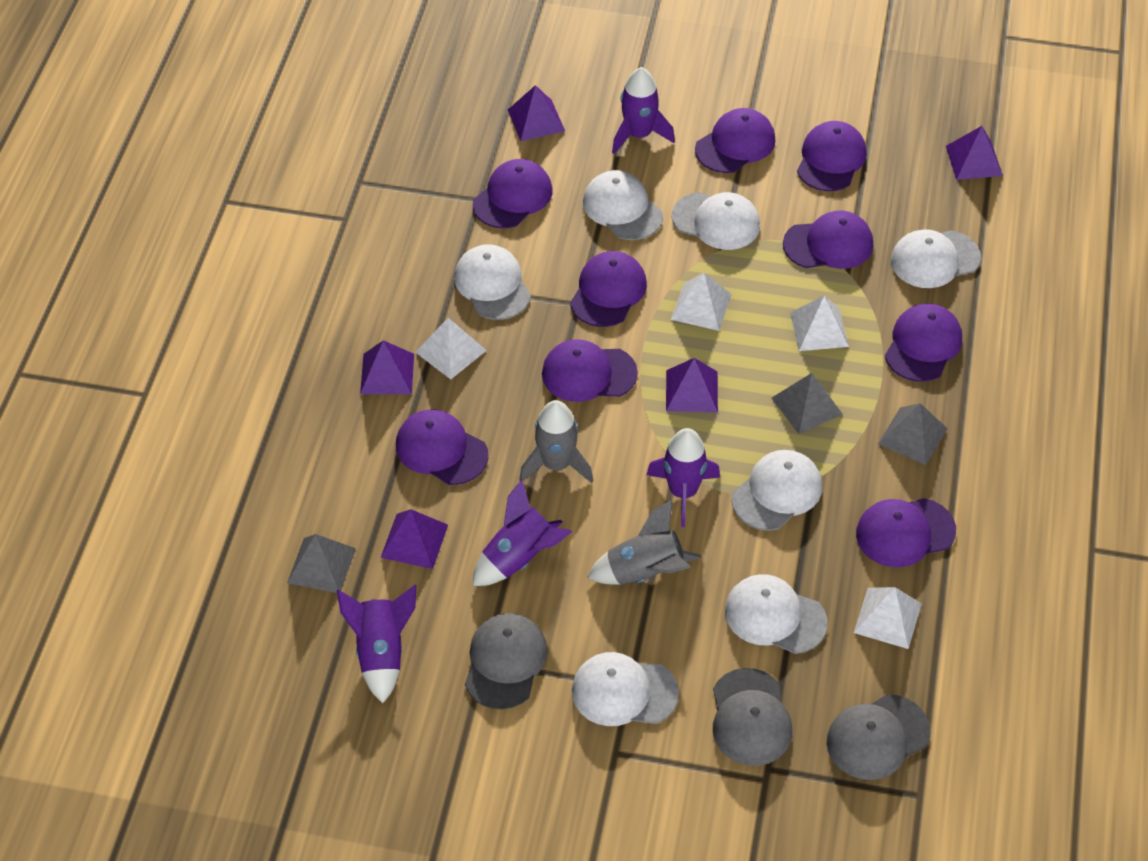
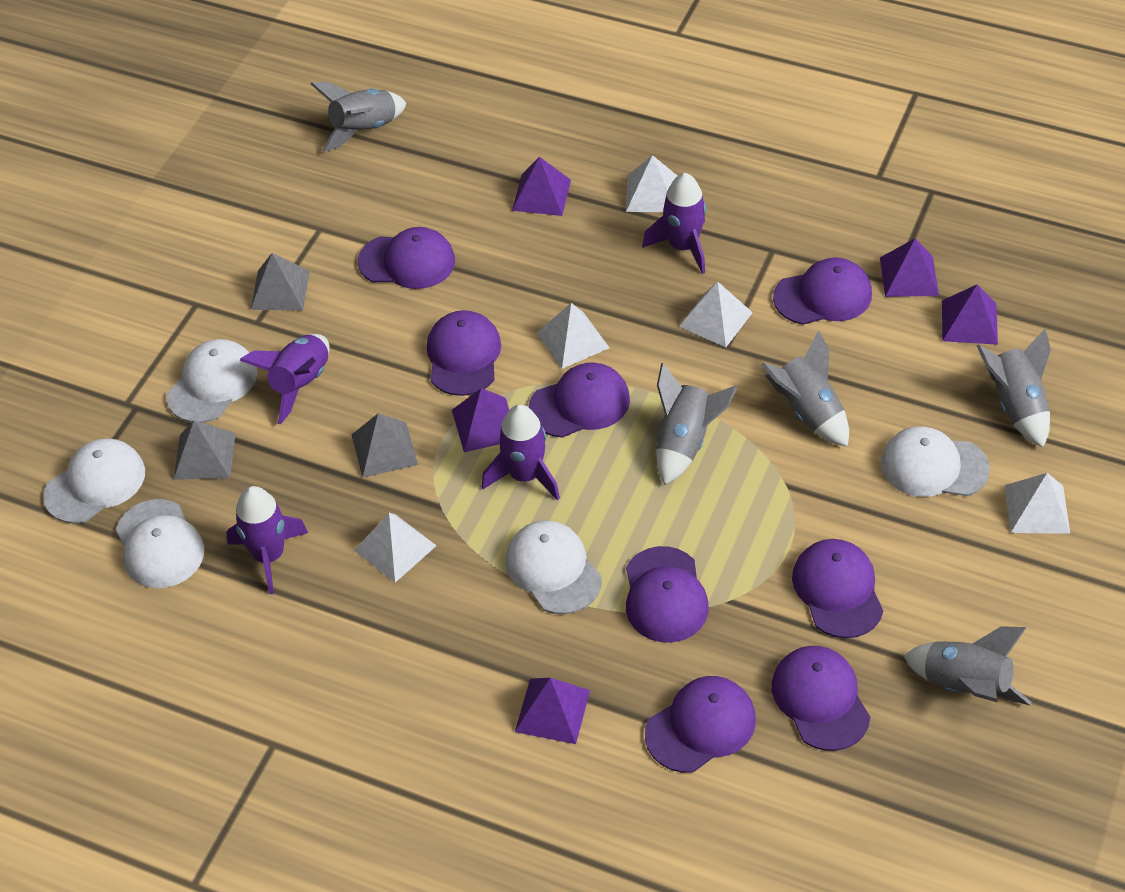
grey cap: [465,613,548,710] [713,668,792,766] [827,694,930,780] = 3 -> none = 0
grey rocket: [519,400,593,483] [587,499,702,585] = 2 -> [311,82,407,152] [656,363,738,485] [761,330,849,447] [904,626,1032,705] [977,328,1051,447] = 5
purple cap: [396,409,488,485] [473,159,552,228] [542,339,638,402] [570,251,647,327] [695,108,775,173] [783,211,873,269] [797,121,867,191] [856,498,956,567] [885,304,962,382] = 9 -> [358,227,455,289] [427,310,501,396] [529,362,630,438] [626,546,709,642] [645,676,756,773] [772,646,870,751] [773,257,872,325] [792,539,883,638] = 8
white cap: [454,244,531,320] [572,652,679,726] [583,170,663,240] [672,192,760,250] [725,574,828,654] [731,450,822,531] [891,229,981,288] = 7 -> [43,438,145,523] [116,499,204,588] [167,339,258,423] [505,521,602,614] [881,426,990,497] = 5
white pyramid: [415,318,487,379] [671,273,732,331] [790,296,849,351] [854,587,922,649] = 4 -> [354,513,437,582] [537,303,609,369] [626,155,677,212] [679,282,753,347] [1005,473,1070,534] = 5

